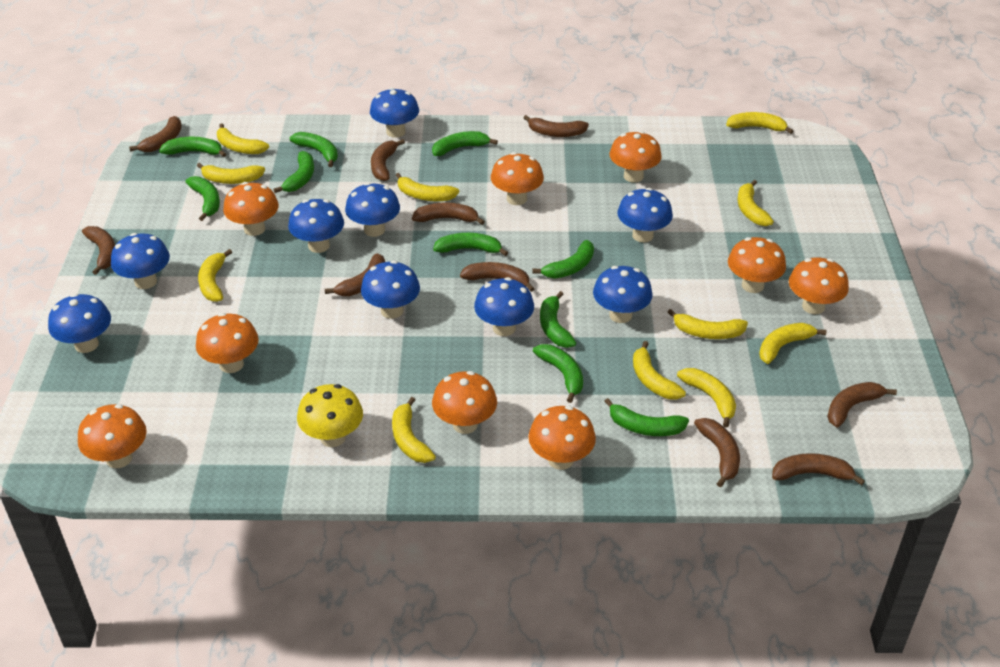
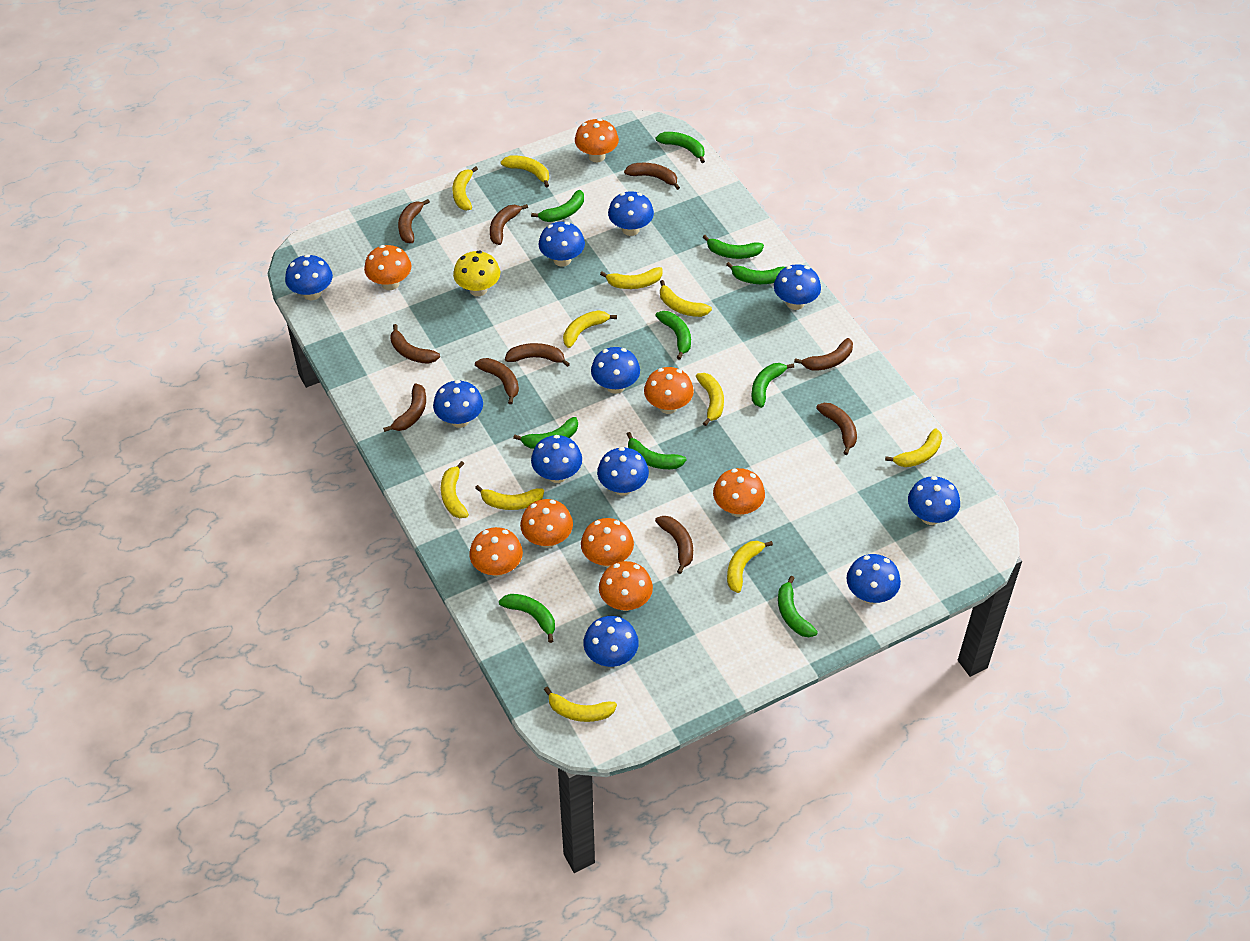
blue mushroom: [48,294,111,353] [111,233,170,289] [288,199,344,253] [345,183,400,237] [361,260,420,319] [370,87,419,138] [474,277,534,336] [593,266,653,323] [617,188,673,242] = 9 -> [285,254,333,300] [433,380,483,428] [531,435,582,483] [538,222,585,267] [583,616,639,667] [591,347,640,394] [597,447,649,496] [608,191,654,236] [774,264,821,310] [846,554,901,604] [908,476,960,525] = 11
orange mushroom: [78,404,147,468] [196,313,259,373] [223,182,279,236] [432,371,497,434] [491,152,544,205] [528,406,596,470] [610,131,662,183] [728,237,786,293] [789,257,849,314] = 9 -> [364,245,411,290] [469,527,523,577] [520,499,573,548] [575,118,619,162] [581,518,634,567] [599,561,653,611] [644,367,694,414] [713,468,765,517] = 8

